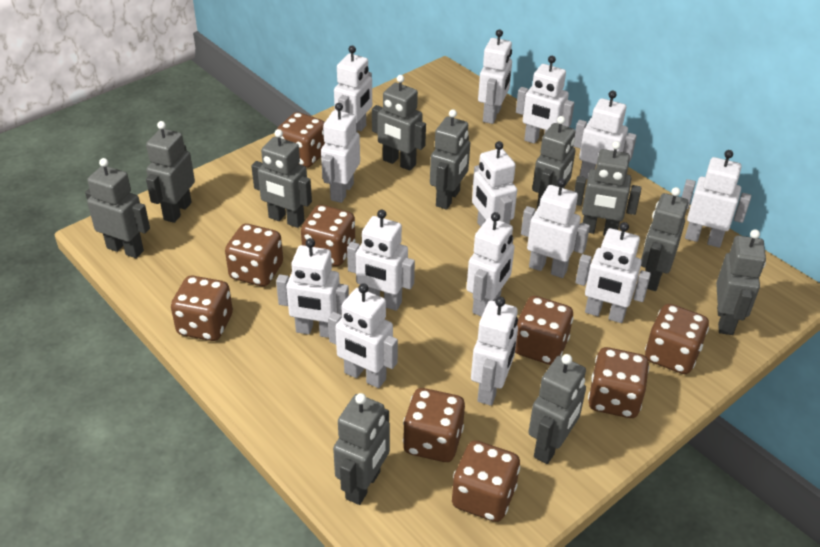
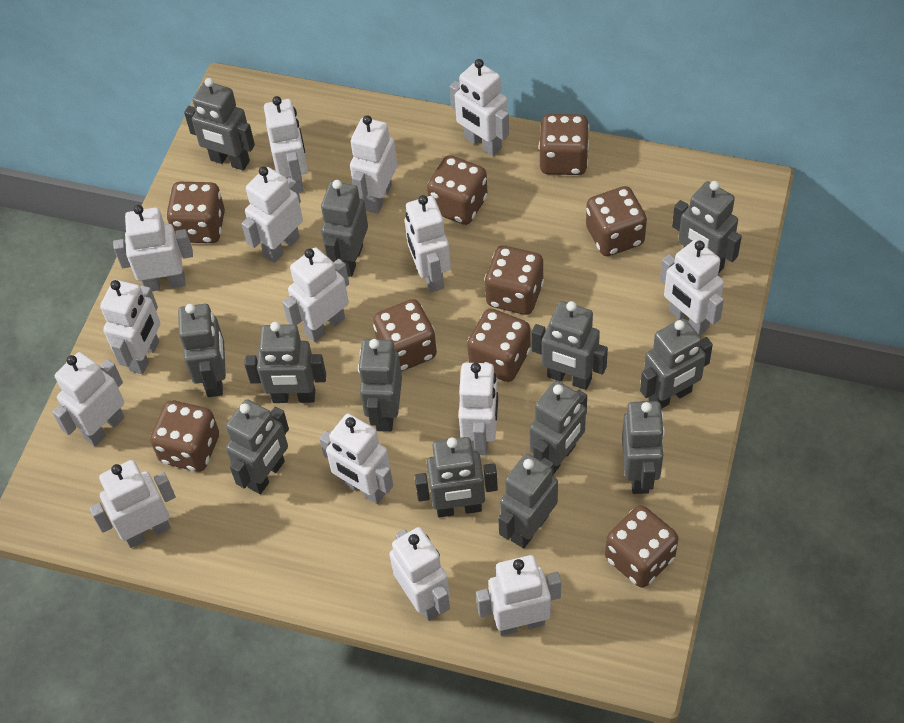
grey robot: [85,158,150,258] [146,121,195,223] [251,129,312,228] [333,393,390,505] [372,75,426,171] [430,109,470,209] [528,354,586,464] [532,116,576,208] [574,141,641,236] [641,187,688,291] [716,229,766,335] = 11 -> [178,304,226,397] [184,78,255,171] [226,399,289,494] [244,322,326,403] [321,180,368,277] [358,339,402,432] [414,437,498,518] [498,454,558,548] [530,381,587,473] [531,301,608,390] [622,401,665,494] [640,318,713,409] [672,181,742,274] = 13
white robot: [276,238,349,338] [321,103,360,203] [328,283,398,388] [334,46,372,132] [347,209,415,311] [466,212,515,317] [471,297,518,406] [472,141,517,227] [478,29,512,124] [516,56,574,144] [521,178,590,278] [573,90,637,180] [575,222,651,323] [682,150,752,248] = 14 -> [52,352,125,446] [90,460,176,548] [100,280,160,374] [113,205,193,291] [242,167,303,263] [264,96,308,193] [282,247,349,342] [319,414,393,504] [350,115,397,214] [389,527,450,621] [405,195,451,292] [450,59,509,156] [459,363,498,455] [476,555,561,636] [660,240,724,336] = 15

